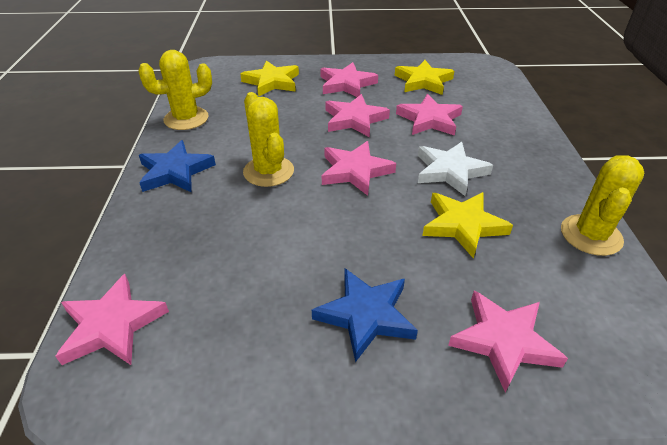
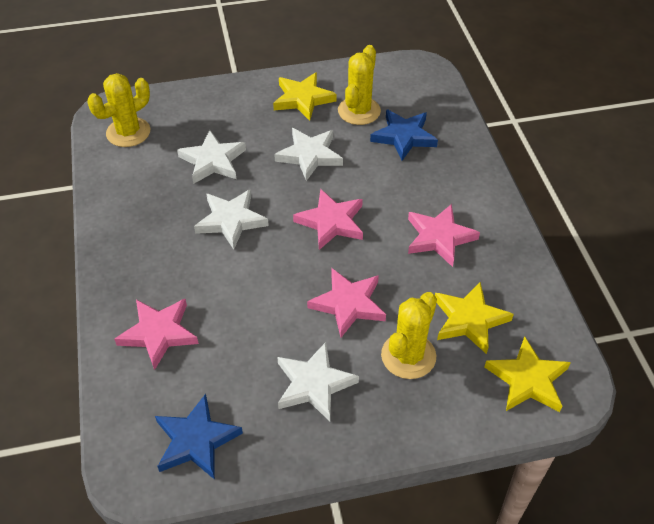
pink star: [55,274,169,365] [320,62,378,97] [322,141,396,196] [325,94,390,137] [396,94,463,136] [448,291,568,393] = 6 -> [114,299,199,370] [293,189,363,250] [307,268,386,338] [408,204,480,267] = 4
white star: [418,142,493,196] = 1 -> [177,130,246,184] [194,189,269,249] [274,128,343,181] [277,342,359,421] = 4

